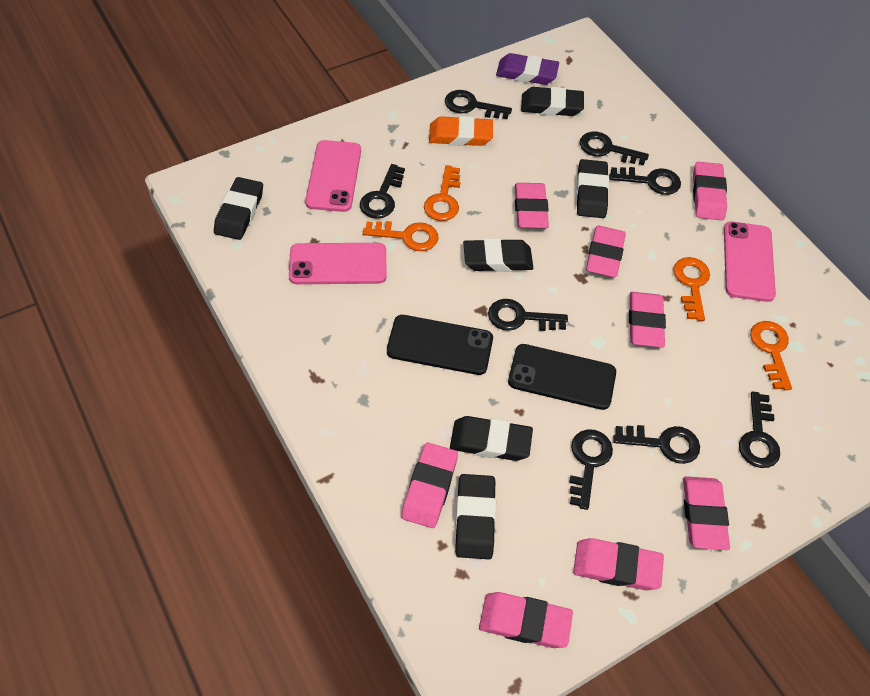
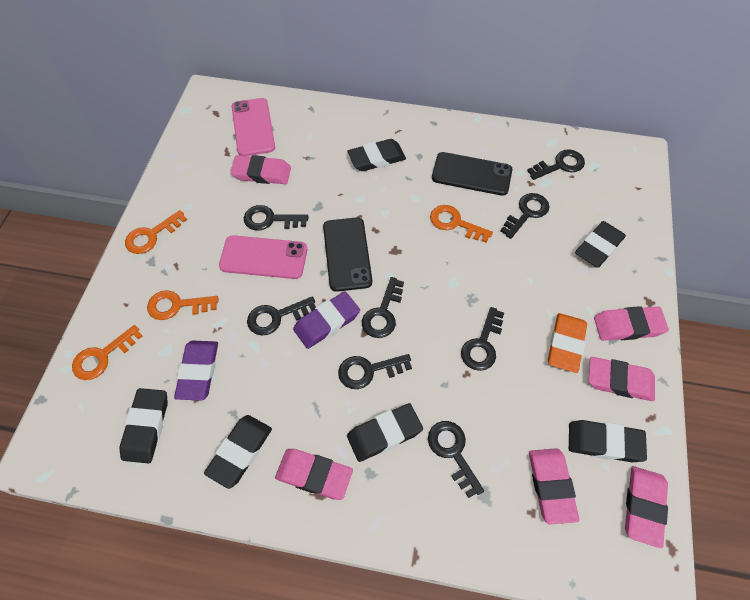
pink eraser: [401,442,458,528] [479,592,573,648] [515,183,549,229] [573,538,664,590] [586,226,626,277] [629,292,666,348] [683,476,730,550] [693,162,727,220] = 8 -> [230,155,291,184] [275,449,353,500] [529,448,579,525] [589,357,655,401] [594,306,669,341] [625,466,668,548] = 6
pink phone: [289,243,387,284] [305,140,361,212] [724,221,776,302] = 3 -> [219,235,307,279] [232,98,275,156] = 2
purple eraser: [496,53,559,85] = 1 -> [174,341,218,401] [293,291,360,349] = 2

